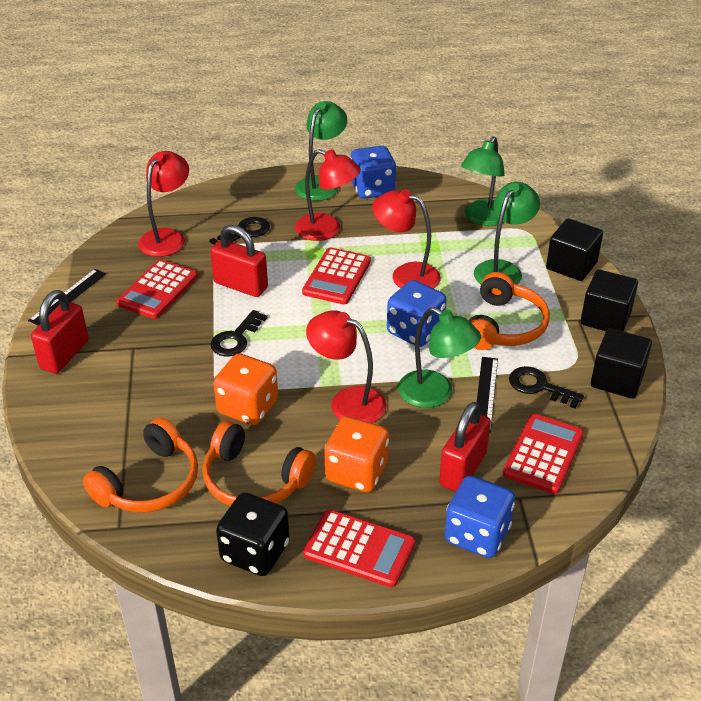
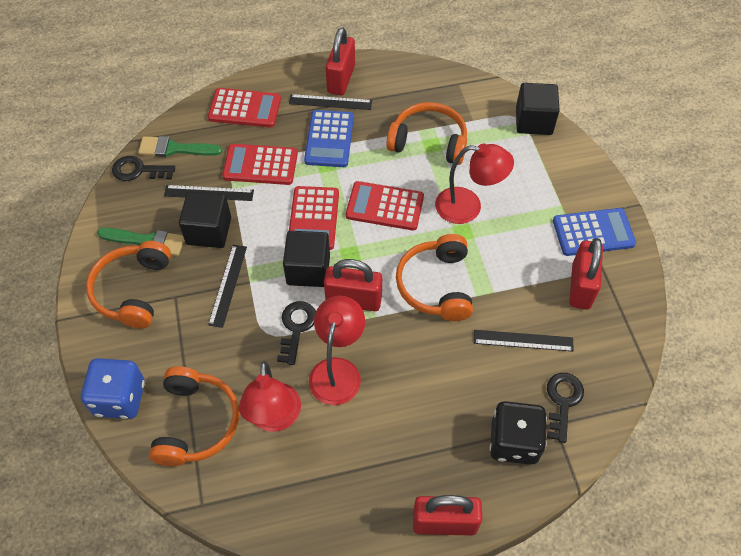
black ruler: [28,269,106,326] [477,357,498,433] = 2 -> [164,185,254,201] [208,245,247,328] [289,94,372,110] [474,330,574,352] = 4
blue calculator: none = 0 -> [304,110,354,167] [553,208,636,256] = 2
blue dice: [350,146,396,199] [387,280,446,347] [444,475,515,558] = 3 -> [81,358,145,419] = 1
green brush: none = 0 -> [97,228,185,256] [138,136,223,157] = 2
green lamp: [295,101,347,201] [398,307,481,408] [461,136,505,226] [474,182,540,285] = 4 -> none = 0
orange dice: [213,353,278,425] [325,416,389,492] = 2 -> none = 0
orange headphones: [83,417,198,513] [202,421,316,506] [469,272,550,350] = 3 -> [86,241,171,329] [149,366,239,466] [386,102,467,165] [396,234,473,321] = 4
red lamp: [138,151,189,257] [295,149,361,241] [306,310,387,423] [372,190,441,288] = 4 -> [239,361,301,432] [309,296,365,405] [435,144,514,224] = 3
red padlock: [31,290,89,374] [210,225,268,297] [439,402,491,492] = 3 -> [324,259,382,311] [326,27,355,96] [413,495,482,536] [569,238,603,310] = 4

